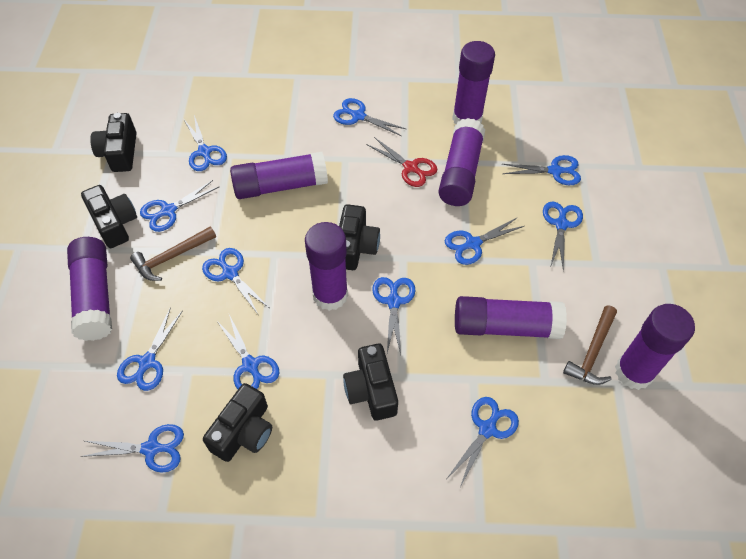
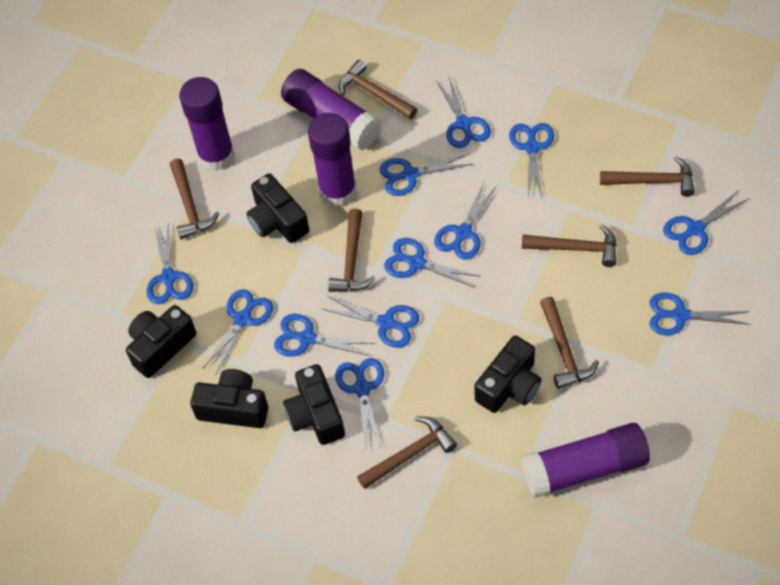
brown hammer: [130,226,216,281] [563,306,617,385] = 2 -> [170,159,219,240] [328,209,375,292] [339,60,417,119] [357,417,457,489] [522,224,617,267] [540,297,599,389] [600,156,695,197] = 7
purple glue stick: [67,237,112,341] [230,152,328,199] [305,222,348,311] [438,118,485,206] [452,41,495,124] [455,296,567,339] [615,304,695,390] = 7 -> [179,77,235,171] [281,69,381,150] [308,113,357,207] [521,423,650,498] = 4
red scissors: [368,137,438,187] = 1 -> none = 0

